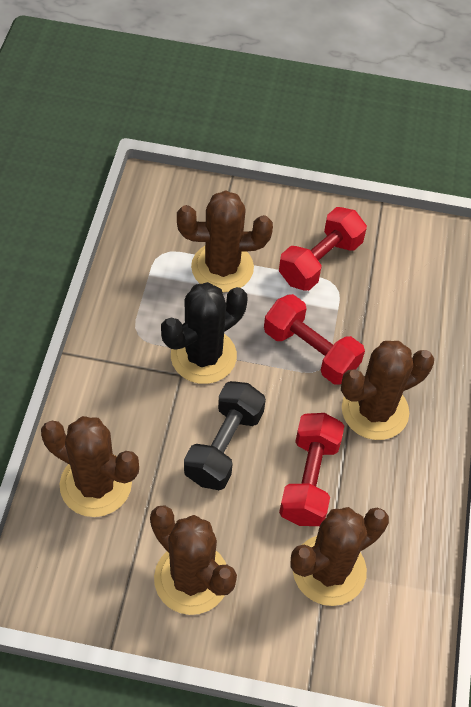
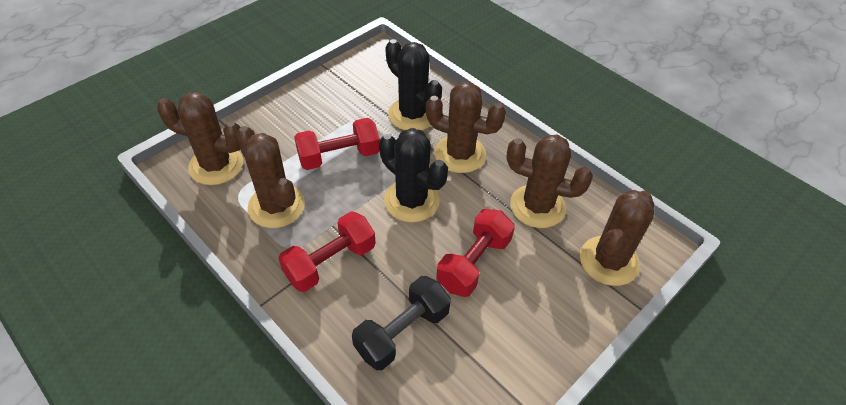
black cactus: [161,282,247,384] = 1 -> [379,128,448,223] [385,39,442,130] = 2

